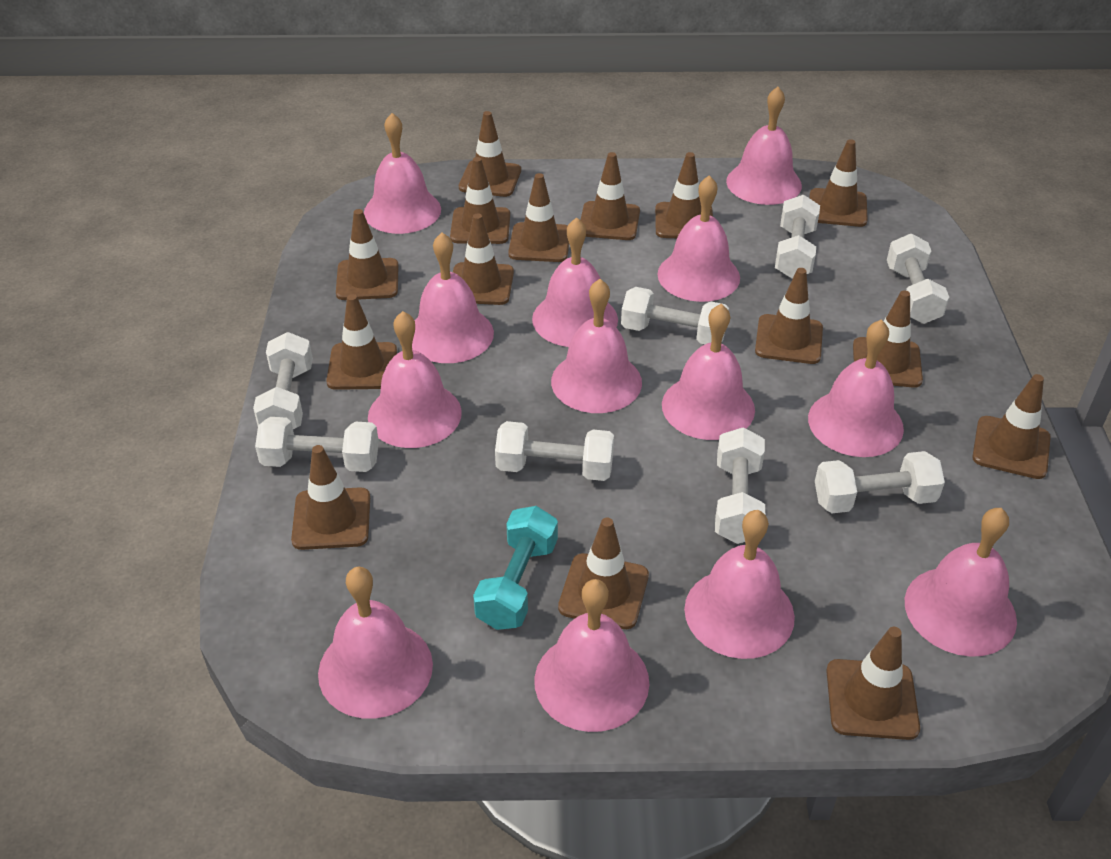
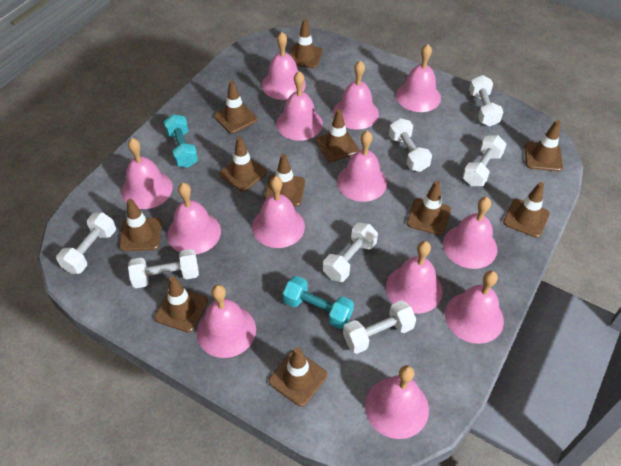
brown traffic cone: [291,445,370,550] [326,294,397,390] [336,209,399,300] [450,157,510,244] [453,213,514,305] [459,111,521,197] [508,173,569,262] [558,518,649,629] [580,152,640,240] [655,152,713,238] [755,268,823,364] [810,139,868,227] [826,627,920,740] [853,290,923,388] [972,374,1051,479] = 15 -> [119,199,162,251] [155,276,208,332] [214,81,258,134] [219,137,267,192] [264,154,305,206] [269,347,327,407] [289,19,323,68] [316,109,359,162] [407,181,451,235] [503,182,550,238] [524,120,563,172] = 11
turquoise dumbbell: [473,506,558,630] = 1 -> [164,114,198,168] [283,276,354,329] = 2
white dumbbell: [253,332,313,429] [255,417,379,472] [495,421,614,481] [621,287,729,344] [715,427,765,544] [775,195,820,279] [815,451,945,513] [887,234,949,324] = 8 -> [56,212,116,274] [128,249,199,288] [323,223,378,282] [343,300,416,354] [389,118,432,172] [463,135,507,186] [469,75,503,126] = 7

